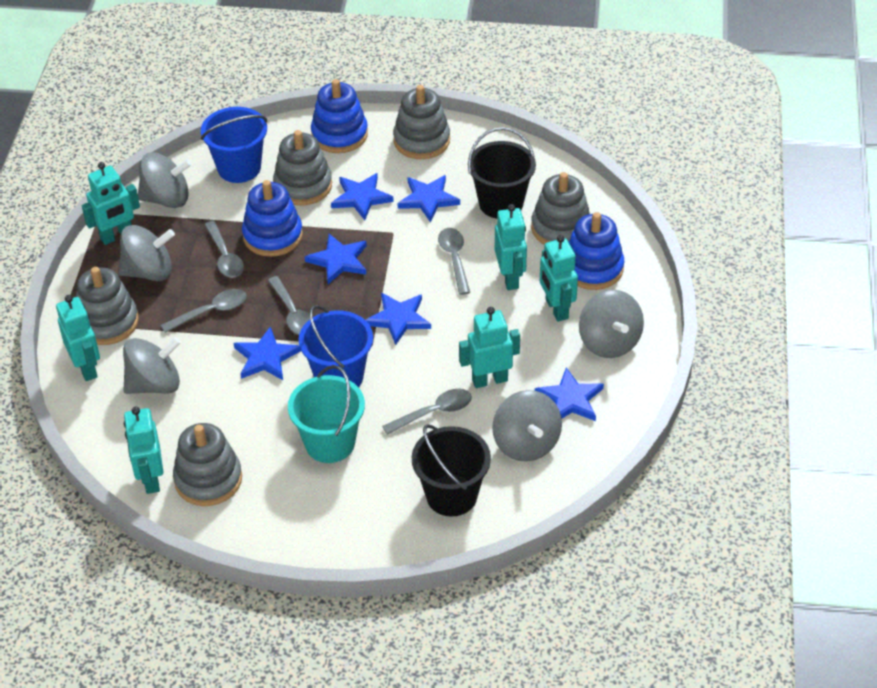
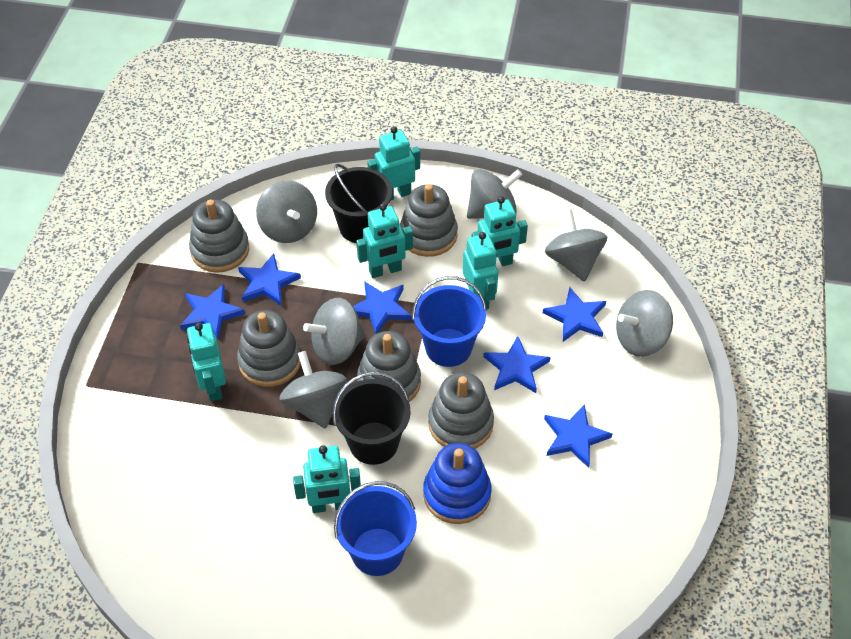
blue stacking toy: [242,180,303,257] [311,79,368,153] [569,212,624,290] = 3 -> [423,443,491,524] = 1
grey spinning top: [119,225,175,281] [123,337,181,394] [138,152,192,208] [492,390,562,462] [579,290,644,358] = 5 -> [256,181,317,243] [279,351,347,429] [303,298,365,365] [467,169,522,219] [545,209,607,282] [616,290,673,357] = 6
grey spoon: [161,289,247,333] [204,221,244,278] [268,276,310,335] [382,389,472,435] [438,228,470,295] = 5 -> none = 0
turquoise bucket: [288,365,365,463] = 1 -> none = 0

